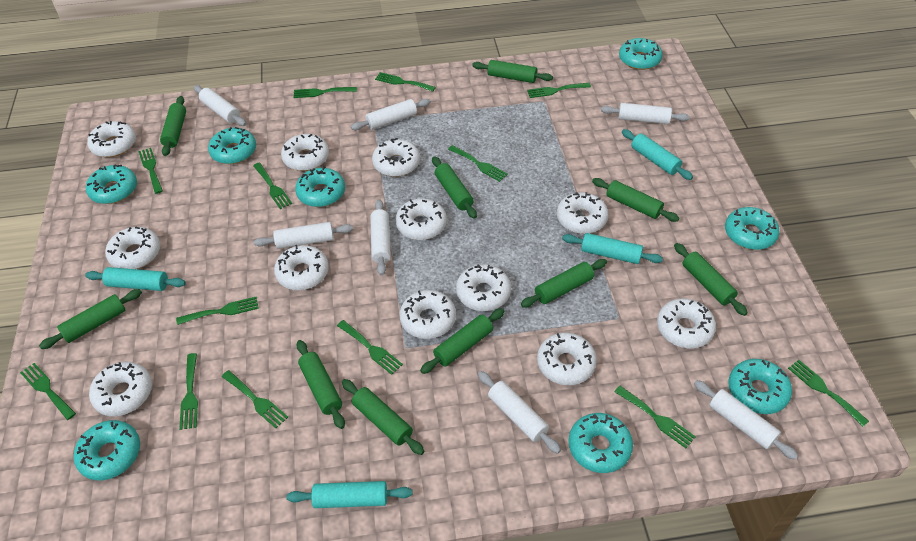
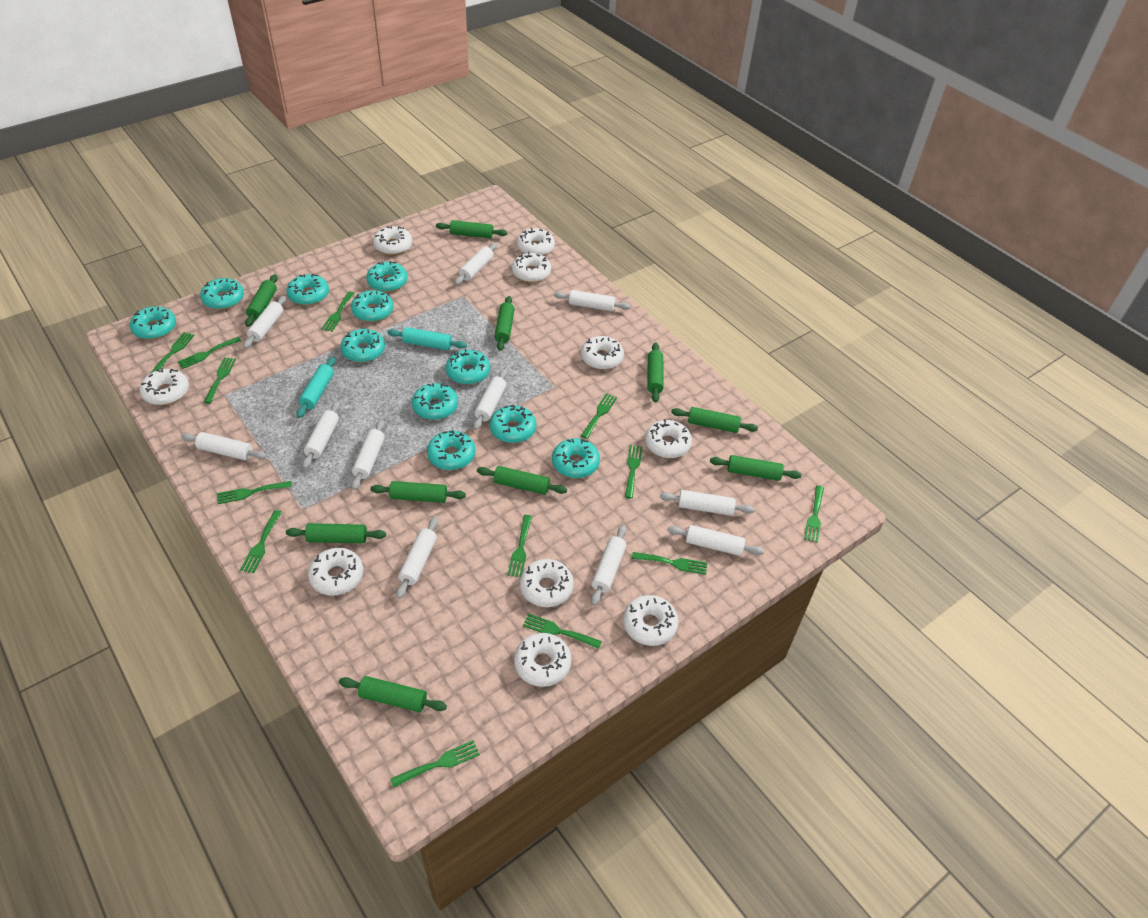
turquoise donut: [74,420,140,480] [86,164,137,204] [208,127,256,164] [295,166,345,207] [568,413,633,473] [619,38,663,70] [725,207,780,250] [728,359,792,414] = 8 -> [130,306,176,339] [200,278,244,310] [286,274,329,305] [340,329,385,362] [351,290,394,322] [366,261,408,292] [412,383,458,420] [427,430,475,470] [446,349,490,384] [490,405,536,443] [552,438,600,478] = 11
turquoise rolling pin: [85,267,186,291] [286,481,413,508] [562,233,663,264] [622,129,693,180] = 4 -> [297,357,335,418] [388,327,467,350] = 2
white donut: [87,121,136,157] [89,362,152,416] [105,227,160,269] [274,245,329,290] [281,134,329,171] [372,138,420,177] [395,199,447,240] [400,290,456,339] [456,264,511,311] [537,333,597,385] [557,192,609,234] [657,298,716,348] = 12 -> [140,369,189,405] [308,548,363,596] [373,226,412,255] [512,252,551,282] [514,633,571,687] [516,227,555,256] [520,559,574,607] [581,336,624,370] [623,595,679,646] [645,419,692,458] = 10
white rolling pin: [194,85,246,126] [254,222,353,249] [351,99,431,130] [370,199,391,276] [478,371,561,454] [601,103,690,124] [694,380,798,460] = 7 -> [181,432,267,460] [243,296,286,349] [302,401,340,469] [351,420,385,490] [396,517,438,599] [455,243,497,285] [473,369,507,430] [554,290,631,312] [591,525,627,606] [660,490,754,516] [667,525,764,556] = 11

